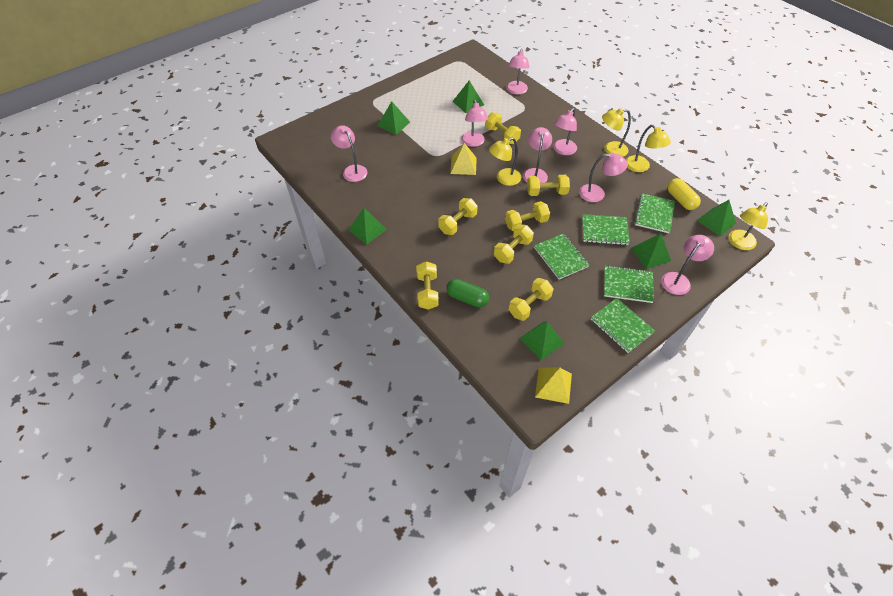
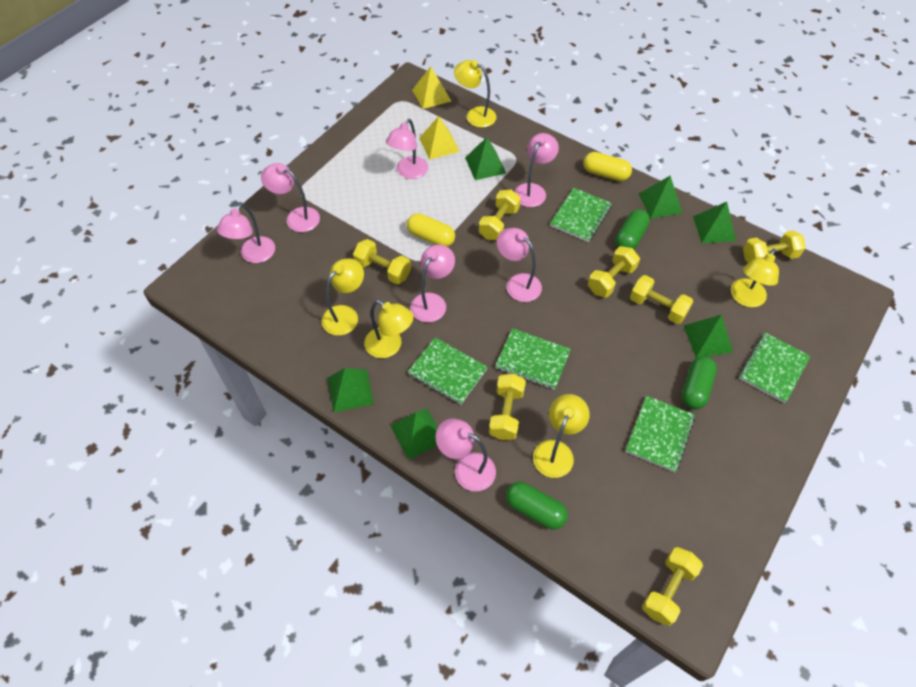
green capsule: [446,279,489,307] = 1 -> [506,482,568,530] [616,209,650,249] [682,356,717,409] = 3
yellow capsule: [667,178,701,210] = 1 -> [407,213,455,247] [583,152,632,181] = 2
yellow lamp: [489,138,521,186] [602,108,631,157] [626,125,671,172] [729,202,768,250] = 4 -> [321,258,364,335] [364,300,413,358] [454,60,497,128] [533,394,590,478] [731,248,779,307] = 5

